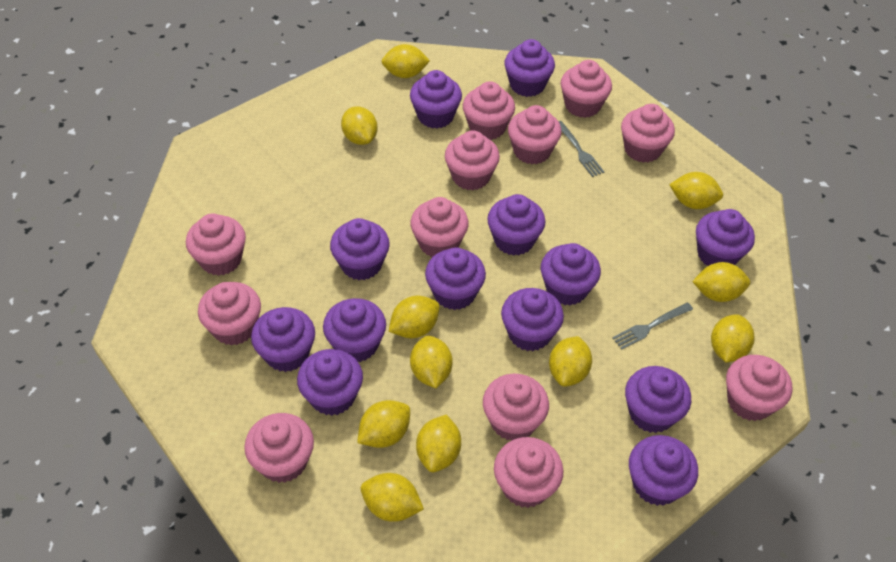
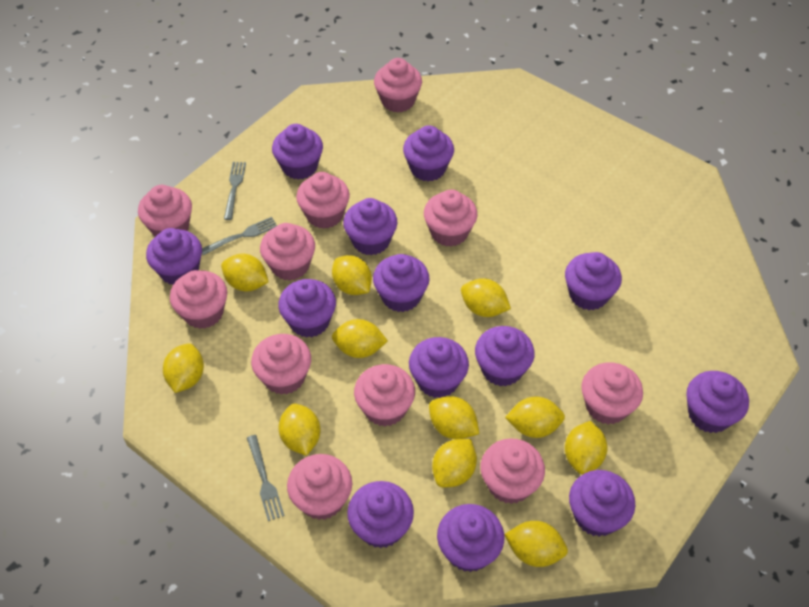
grey fork: [559,121,604,177] [612,303,693,350] = 2 -> [202,217,277,255] [224,162,246,220] [247,435,285,521] = 3
pink cupcake: [186,213,246,276] [198,282,261,346] [244,413,314,483] [411,197,469,257] [445,130,500,191] [463,81,515,140] [483,374,549,440] [494,437,564,508] [508,105,562,164] [561,60,612,118] [621,104,675,163] [726,355,792,421] = 12 -> [138,185,192,237] [170,270,227,329] [251,334,311,395] [260,223,315,281] [287,454,352,520] [296,172,350,229] [354,364,415,426] [374,58,422,113] [424,189,477,247] [480,438,545,504] [581,362,643,424] = 11

